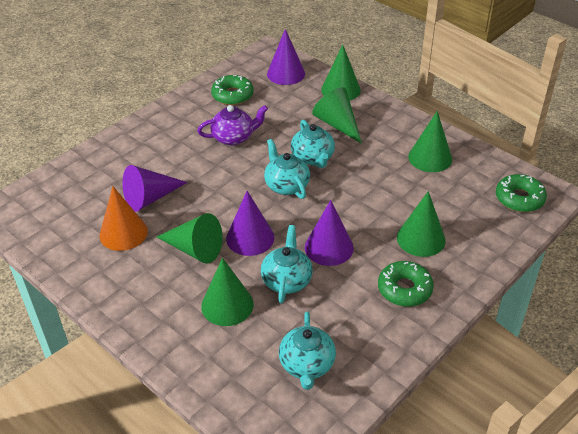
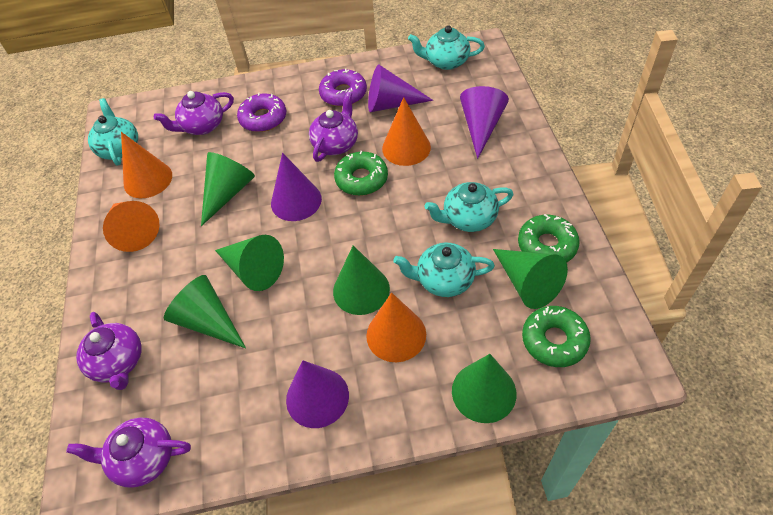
orange cone: [100,186,148,251] = 1 -> [103,201,160,252] [121,132,172,198] [366,293,426,362] [382,97,431,166] = 4
purple donut: none = 0 -> [237,93,286,132] [319,68,367,107] = 2
purple teapot: [197,105,268,145] = 1 -> [66,418,191,488] [76,312,142,390] [154,91,234,135] [309,92,358,162] = 4

